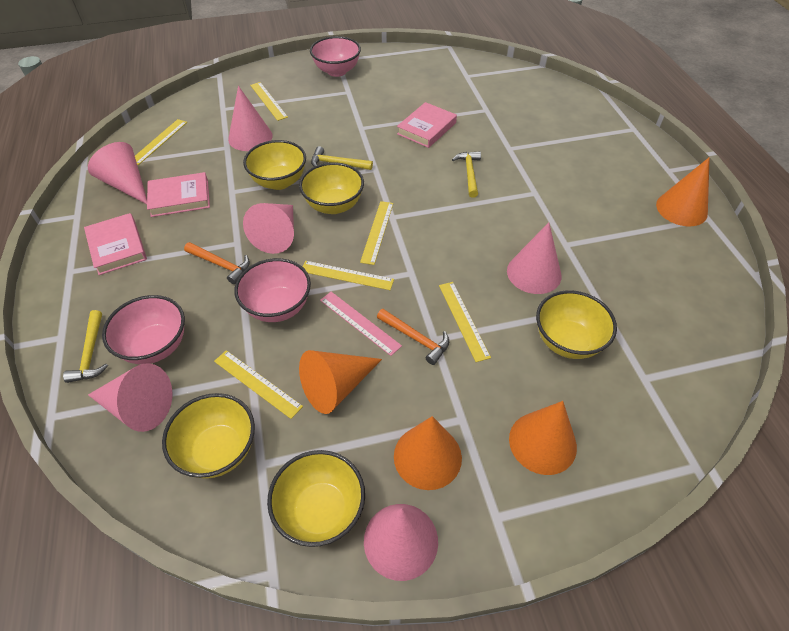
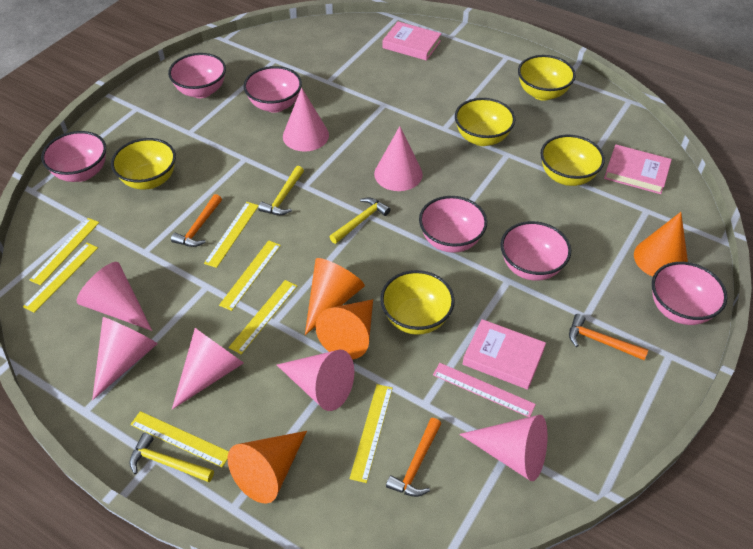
orange hammer: [184,242,250,284] [377,309,449,365] = 2 -> [171,194,222,247] [386,418,441,497] [569,314,648,360] = 3
pink bowl: [102,295,185,364] [234,258,311,322] [310,36,361,77] = 3 -> [41,131,106,182] [168,53,226,98] [243,66,302,113] [419,196,487,253] [500,221,571,281] [652,262,728,325] = 6
pink cone: [88,142,147,204] [88,363,172,432] [228,86,273,151] [243,203,294,254] [364,504,438,581] [507,223,562,294] = 6 -> [77,262,152,331] [92,317,158,400] [172,328,244,409] [277,350,354,411] [283,88,329,152] [374,126,423,191] [459,415,547,481] = 7
yellow ruler: [135,119,187,165] [214,350,303,419] [250,82,288,121] [302,261,394,290] [360,201,393,265] [439,282,491,362] = 6 -> [23,243,98,313] [29,218,99,285] [130,411,229,467] [204,202,259,268] [219,240,281,311] [228,280,297,354] [349,384,393,483] = 7

